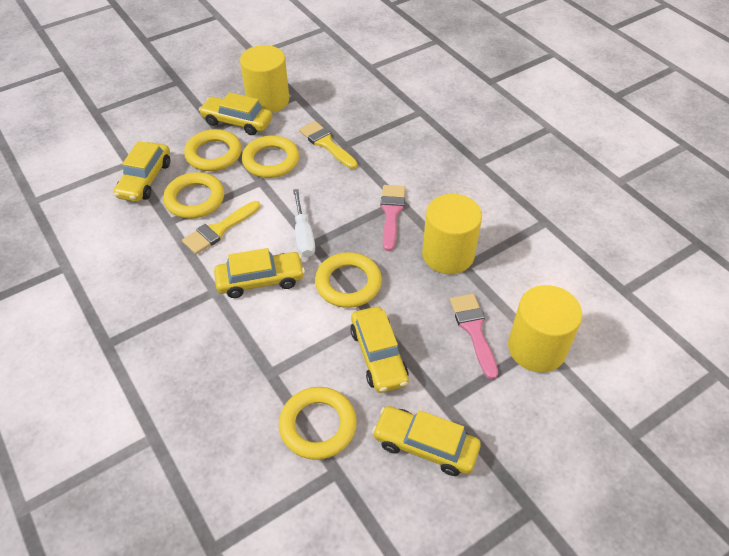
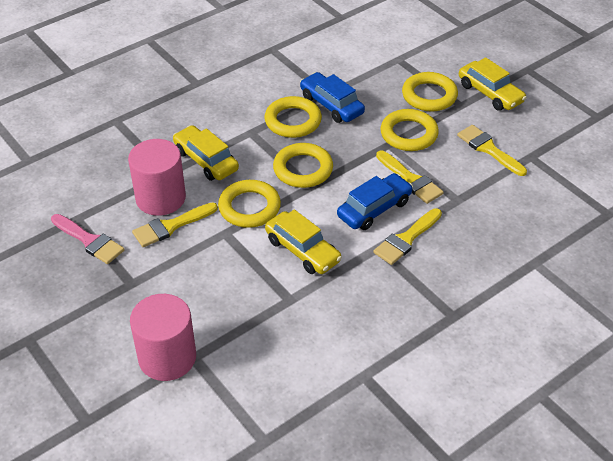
blue car: none = 0 -> [300,72,365,123] [337,173,413,230] = 2
pink brush: [380,185,405,251] [450,294,498,379] = 2 -> [51,214,124,264] = 1
pink cylinder: none = 0 -> [128,139,186,216] [130,294,196,381] = 2
white screwdriver: [293,189,315,258] = 1 -> none = 0
yellow brush: [182,201,260,254] [299,121,357,169] = 2 -> [132,202,218,247] [373,208,442,265] [376,150,444,204] [457,125,527,176] = 4
yellow car: [114,141,170,202] [199,92,272,135] [214,248,305,298] [350,306,409,393] [372,406,481,476] = 5 -> [173,125,239,181] [265,209,342,274] [459,57,527,111] = 3
yellow cylinder: [240,45,289,113] [422,194,482,274] [508,285,582,373] = 3 -> none = 0

